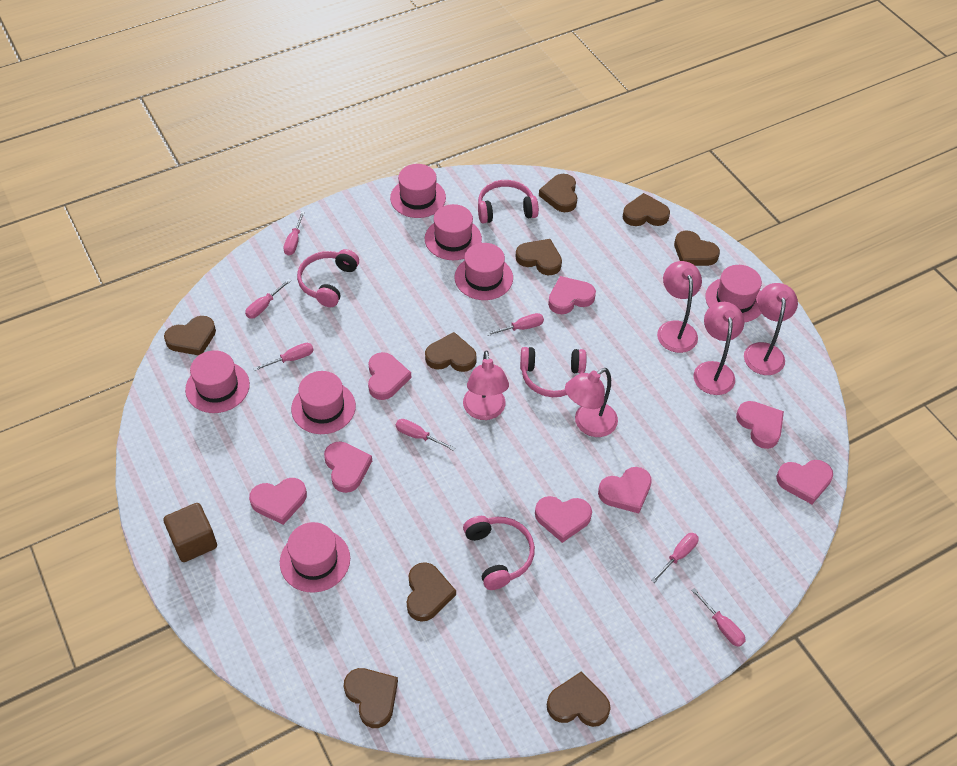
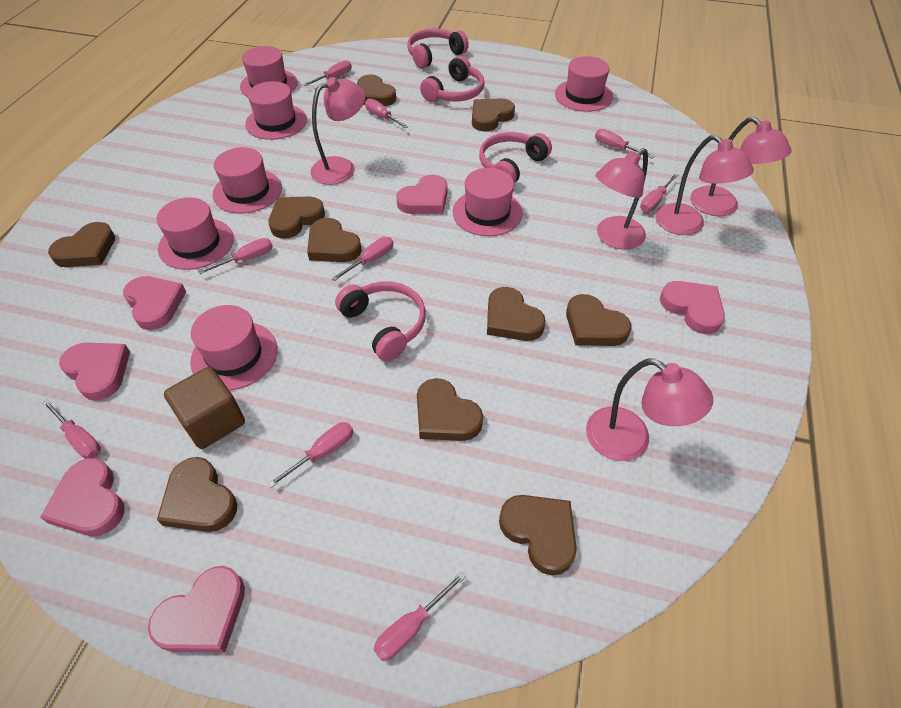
brown heart: [164,316,216,356] [344,668,398,728] [407,562,456,622] [425,332,477,372] [515,239,562,275] [539,174,577,212] [547,672,611,727] [622,193,670,226] [674,230,720,266] = 9 -> [48,222,115,267] [157,457,237,532] [269,196,325,239] [307,218,362,262] [357,74,396,106] [417,378,483,441] [472,98,515,131] [487,287,546,341] [499,495,577,575] [566,294,632,346] = 10
pink heart: [249,478,307,525] [324,441,372,493] [368,352,411,400] [535,496,592,543] [548,276,596,314] [598,467,652,513] [736,401,784,449] [776,460,833,504] = 8 -> [40,458,125,536] [59,343,130,401] [123,276,186,330] [148,566,245,652] [396,175,448,214] [660,281,725,334] = 6
pink screwdriver: [245,279,291,318] [253,343,314,371] [283,211,305,255] [396,419,456,451] [486,313,544,336] [651,533,699,583] [691,588,746,647] = 7 -> [43,399,101,459] [198,238,273,274] [268,422,353,488] [303,60,352,86] [332,237,393,281] [365,99,408,129] [374,572,466,661] [595,129,654,158] [640,173,678,212] = 9

